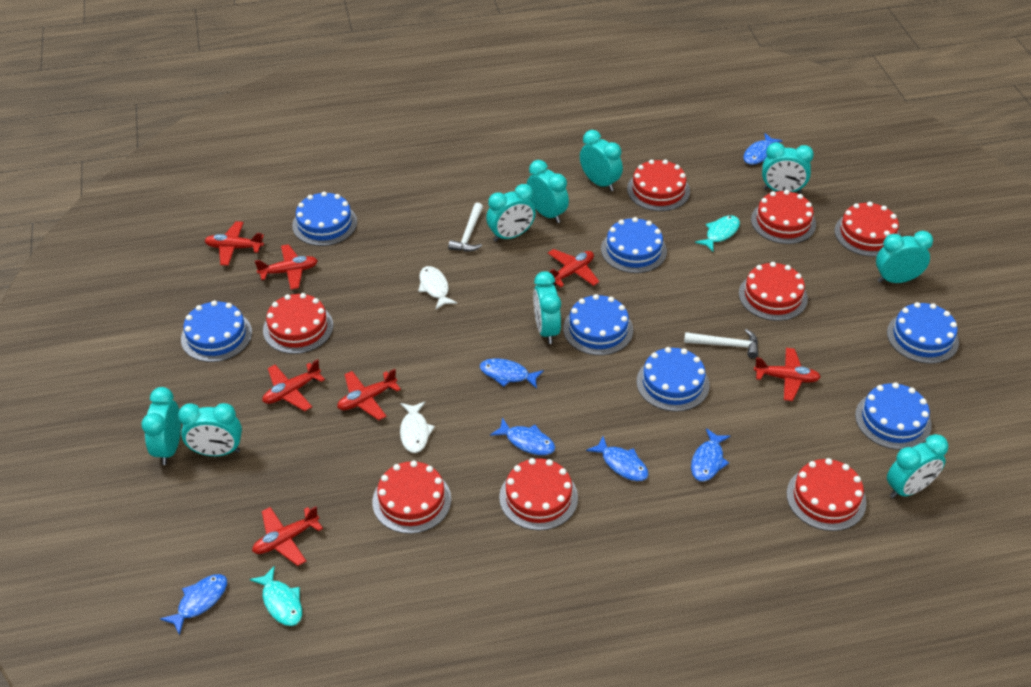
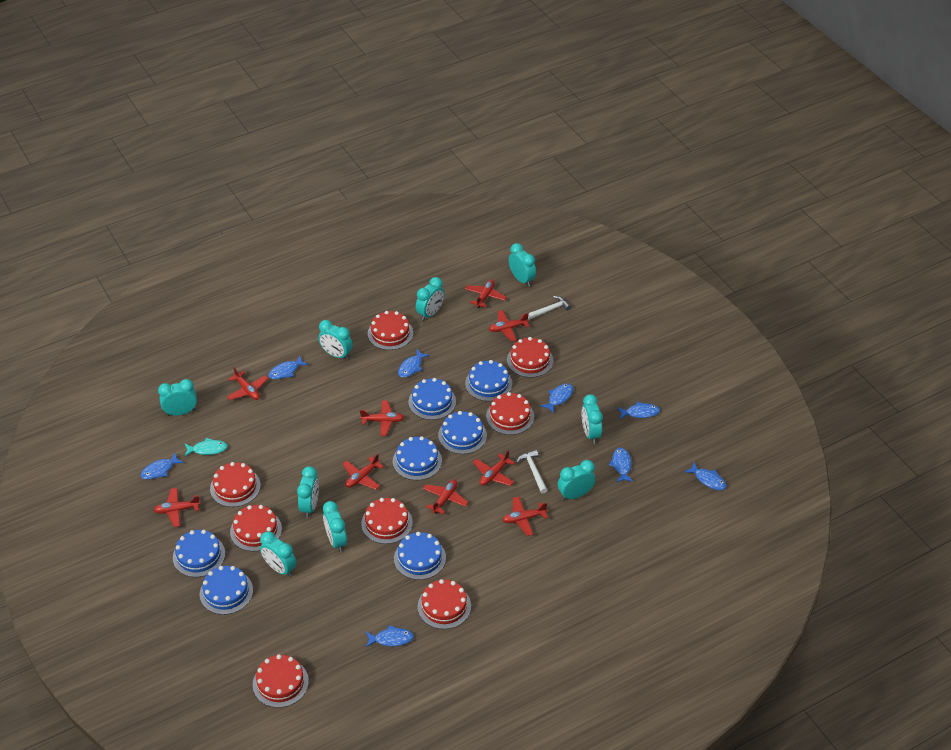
blue fish: [160,574,227,635] [480,358,544,389] [490,417,555,455] [586,436,649,481] [691,428,730,482] [743,133,783,165] = 6 -> [141,452,184,479] [268,356,308,379] [366,625,414,648] [398,350,430,378] [540,383,573,414] [609,448,633,482] [617,402,660,419] [684,463,726,490] = 8
red plane: [205,221,264,266] [252,506,323,566] [255,244,318,290] [262,359,325,411] [337,369,401,420] [548,249,599,287] [754,348,821,401] = 7 -> [154,488,200,527] [227,367,268,400] [343,454,384,490] [360,400,404,436] [423,480,469,514] [465,280,507,308] [473,450,515,486] [489,310,529,342] [502,497,548,536] = 9
turquoise fish: [250,566,302,626] [695,215,740,252] = 2 -> [184,438,228,457] = 1
white fish: [400,401,435,453] [418,266,457,310] = 2 -> none = 0

